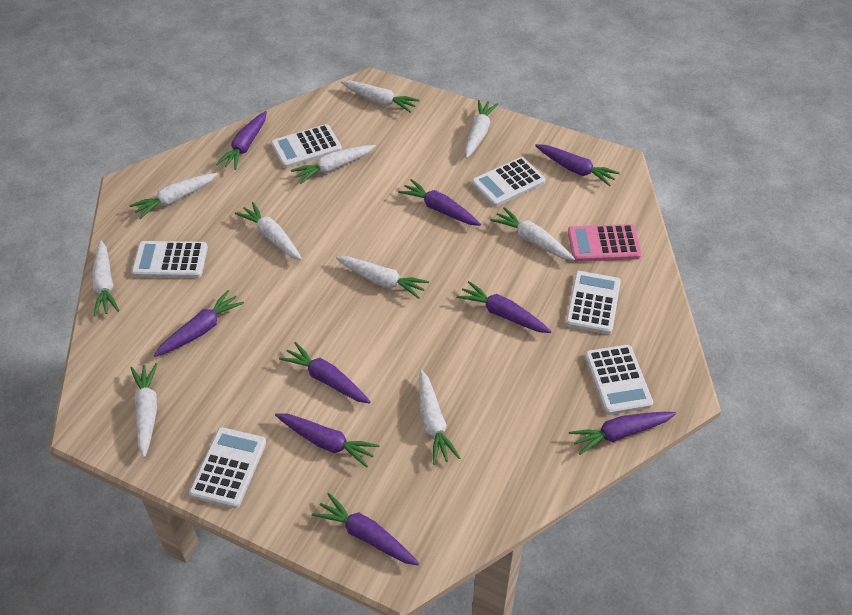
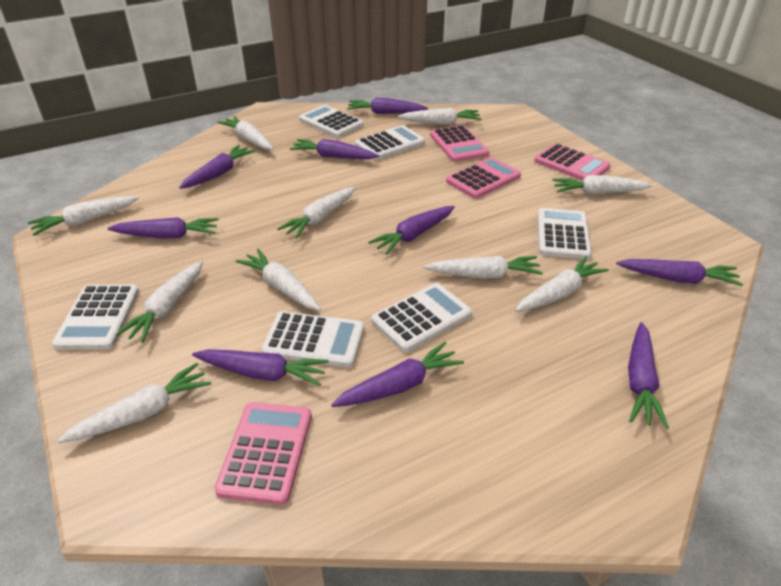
pink calculator: [568,224,641,262] = 1 -> [214,402,312,505] [430,125,489,162] [446,157,521,199] [534,143,611,180] = 4

